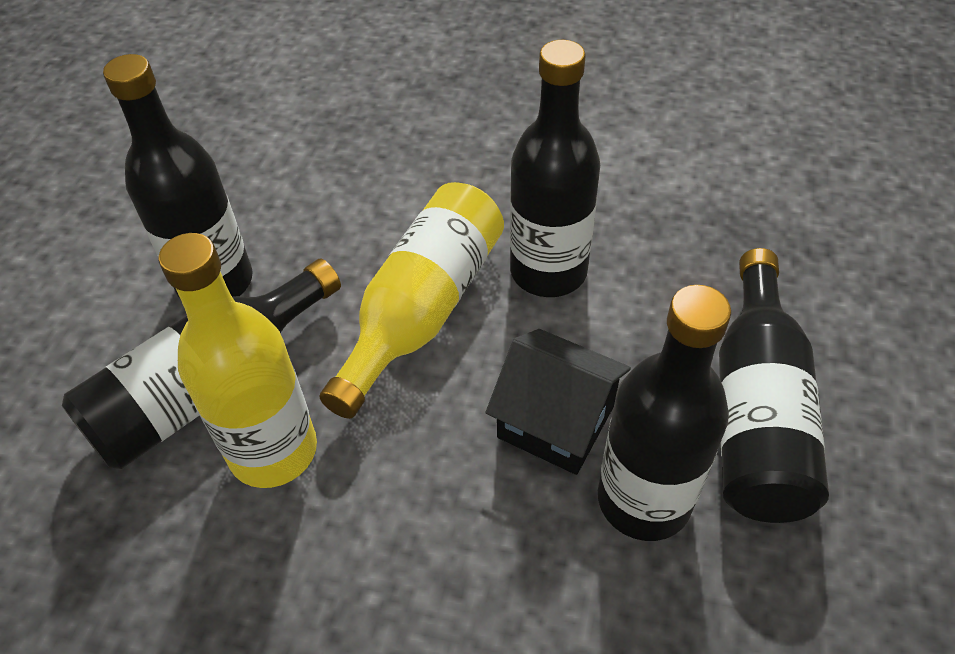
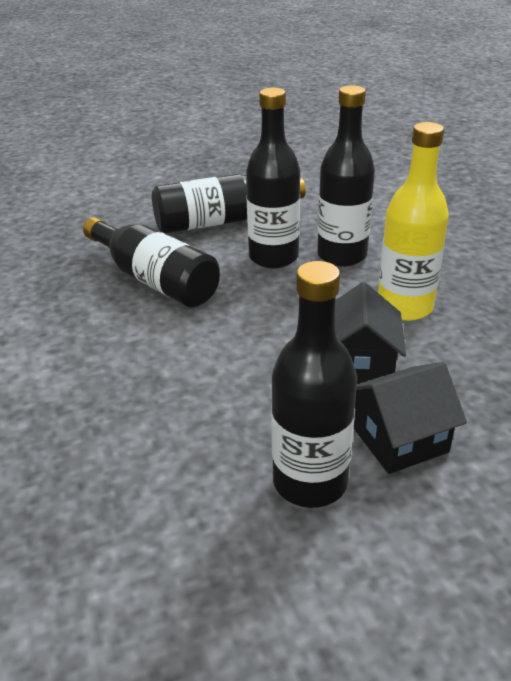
black house: [485,329,631,475] = 1 -> [335,282,406,384] [354,362,467,474] = 2
yellow bottle: [159,233,317,488] [320,182,504,419] = 2 -> [378,122,449,321] = 1

